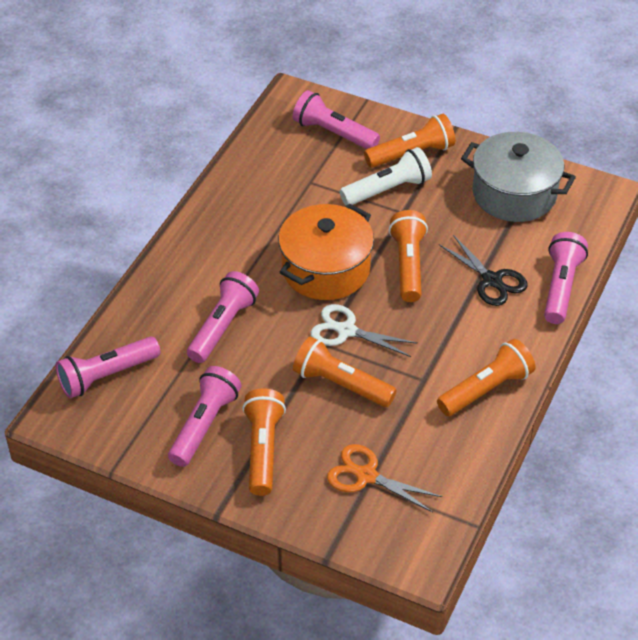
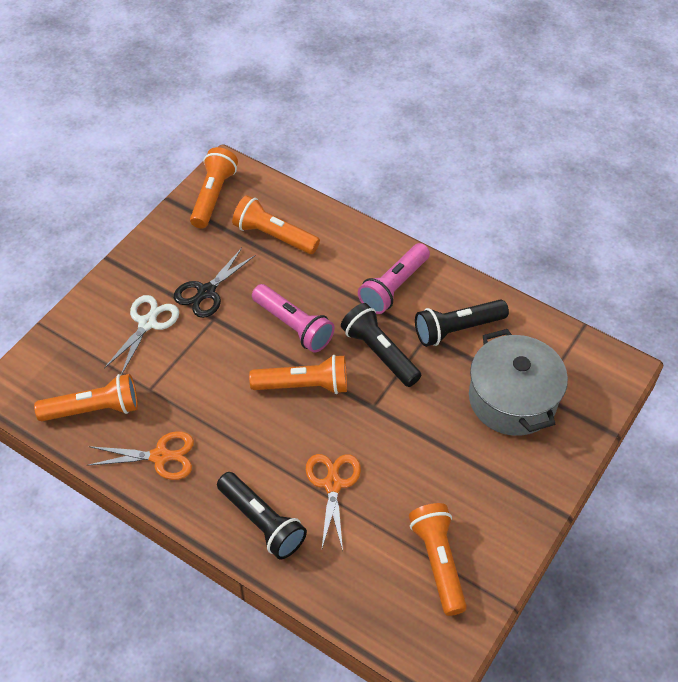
black flashlight: none = 0 -> [217,472,307,559] [341,303,421,387] [415,299,509,347] = 3
orange pot: [278,204,374,300] = 1 -> none = 0
orange scissors: [327,444,442,513] = 1 -> [87,431,194,480] [306,454,361,551] = 2
pink flashlight: [56,337,161,398] [168,366,241,467] [187,271,259,363] [293,90,380,149] [544,232,588,324] = 5 -> [252,284,335,353] [358,243,430,314] = 2
white flashlight: [340,147,432,206] = 1 -> none = 0

